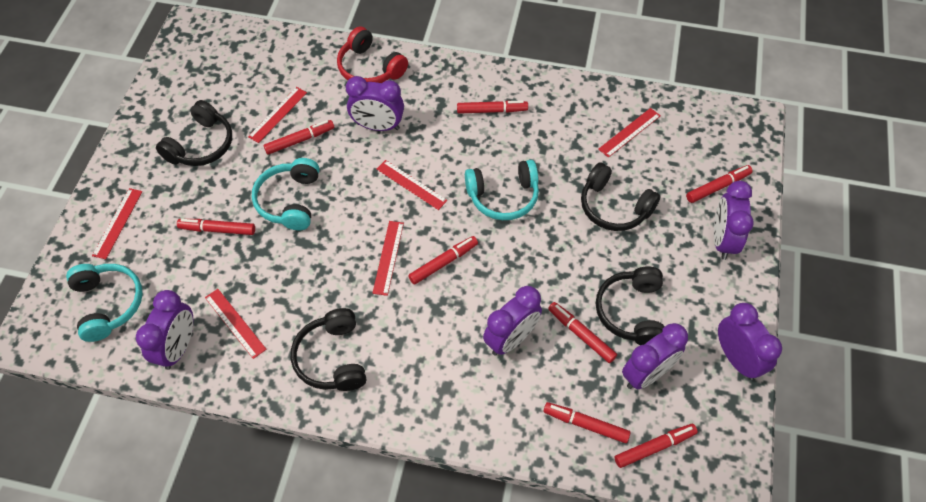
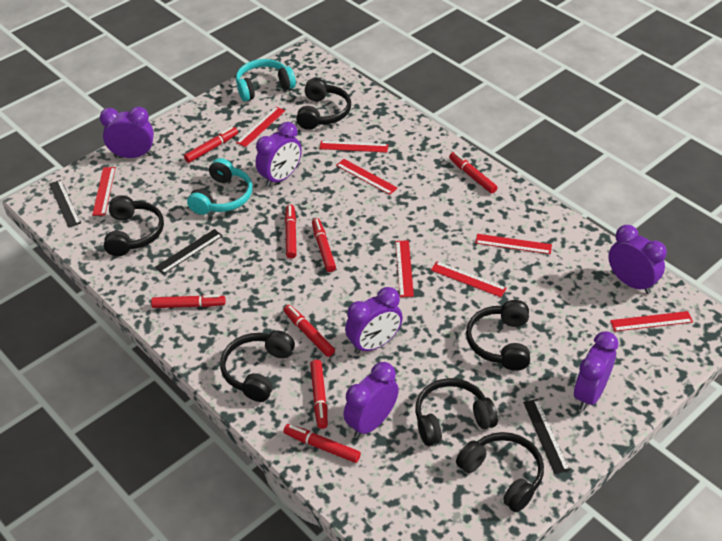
black headphones: [156,100,232,166] [291,308,366,391] [581,162,660,231] [596,267,665,345] = 4 -> [104,195,164,256] [220,331,295,402] [296,78,351,130] [415,378,498,446] [456,432,544,512] [466,300,530,371] = 6
black ruler: none = 0 -> [49,180,81,228] [155,229,223,274] [523,399,570,474] = 3
red headphones: [337,27,408,83] = 1 -> none = 0
red ruler: [92,188,142,259] [205,289,267,359] [248,87,307,143] [372,221,404,296] [377,160,447,210] [598,108,661,158] = 6 -> [92,167,116,216] [236,107,285,147] [319,141,388,153] [336,159,398,195] [395,240,414,297] [431,261,507,297] [475,234,552,254] [610,311,693,332] = 8
turquoise headphones: [66,264,143,342] [252,158,319,230] [465,160,539,220] = 3 -> [187,158,252,215] [236,59,296,101] = 2

